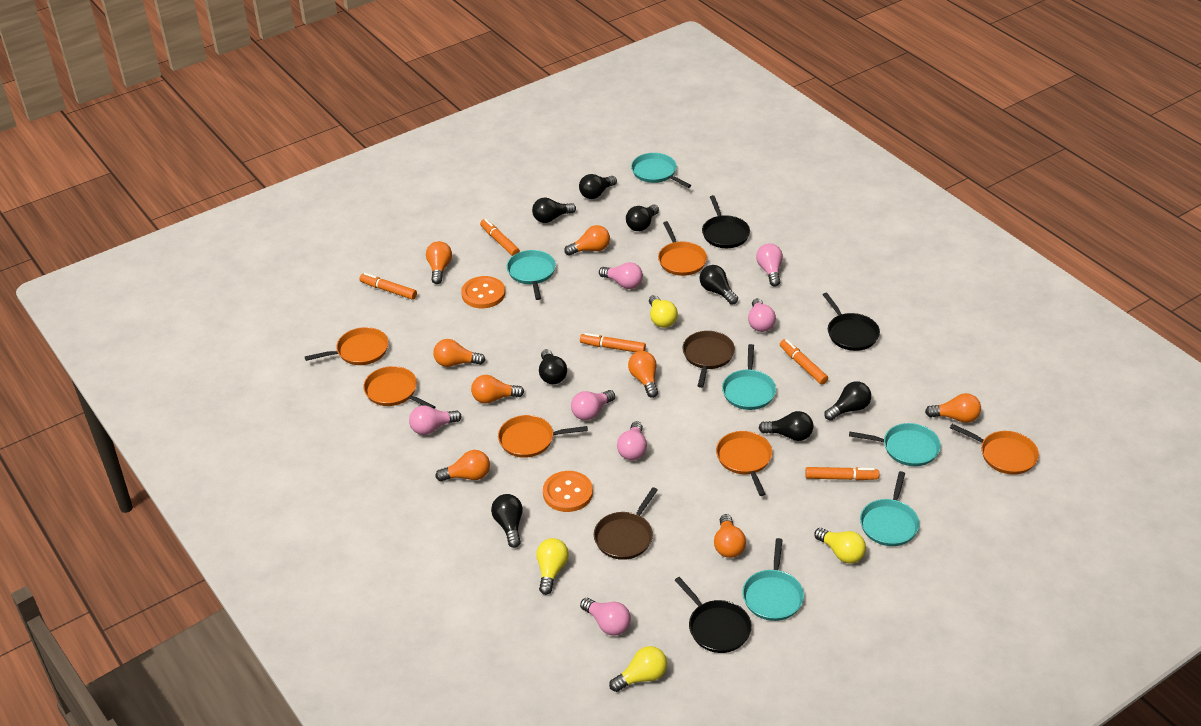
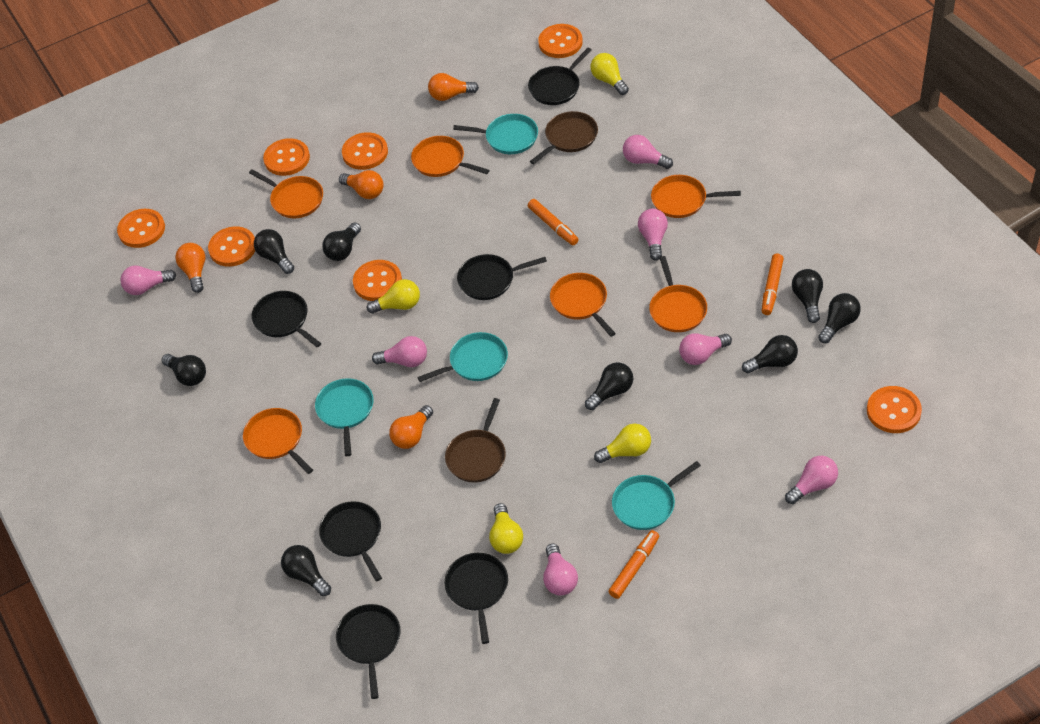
black pan: [675,577,752,653] [702,195,750,248] [822,293,880,351] = 3 -> [251,291,321,347] [319,501,382,582] [336,604,400,699] [444,553,508,644] [457,254,547,300] [528,48,592,105] = 6
orange button: [461,276,505,308] [543,471,593,512] = 2 -> [117,209,165,248] [208,226,255,267] [263,138,310,176] [342,132,388,170] [353,260,402,301] [538,24,583,58] [867,386,922,433] = 7
orange light bulb: [426,241,452,284] [433,339,485,367] [435,450,490,481] [471,375,524,404] [564,225,610,256] [628,351,658,398] [714,514,746,558] [925,393,981,423] = 8 -> [175,243,205,293] [339,170,383,199] [389,405,433,449] [428,73,479,101] = 4
orange marker: [359,273,417,300] [480,219,520,256] [580,333,646,352] [780,339,828,384] [805,467,879,480] = 5 -> [528,199,579,245] [608,530,659,599] [762,254,784,315] = 3
turquoise pan: [507,250,556,300] [631,153,691,188] [722,344,776,410] [742,538,804,621] [849,423,941,466] [860,471,920,546] = 6 -> [315,378,373,456] [417,332,508,382] [453,114,538,154] [612,461,701,530] = 4

